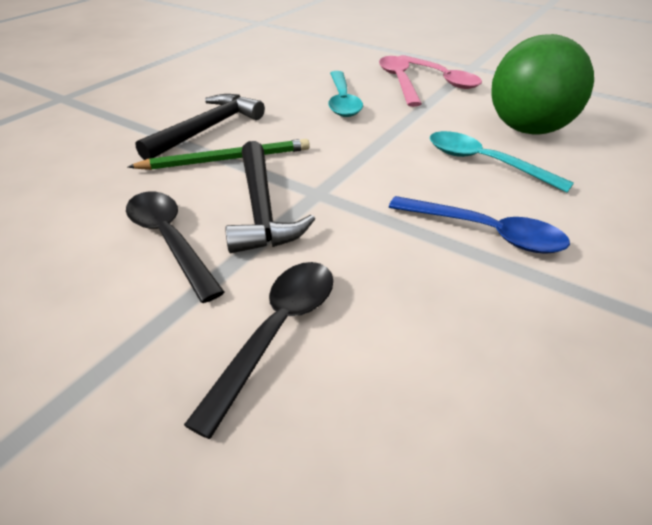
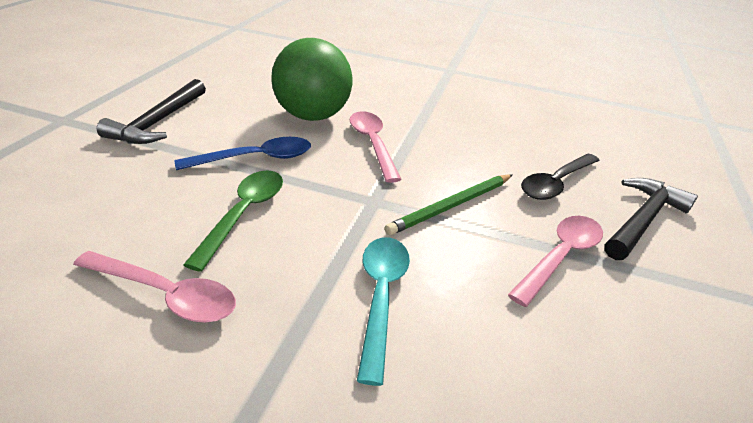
black spoon: [126,192,224,303] [184,262,334,439] = 2 -> [521,154,600,200] = 1
green spoon: none = 0 -> [183,170,283,272] = 1
pink spoon: [379,56,422,107] [398,55,482,89] = 2 -> [73,251,236,323] [349,111,402,183] [508,216,603,307] = 3
turquoise spoon: [328,71,363,117] [430,131,574,193] = 2 -> [357,237,410,386] = 1

